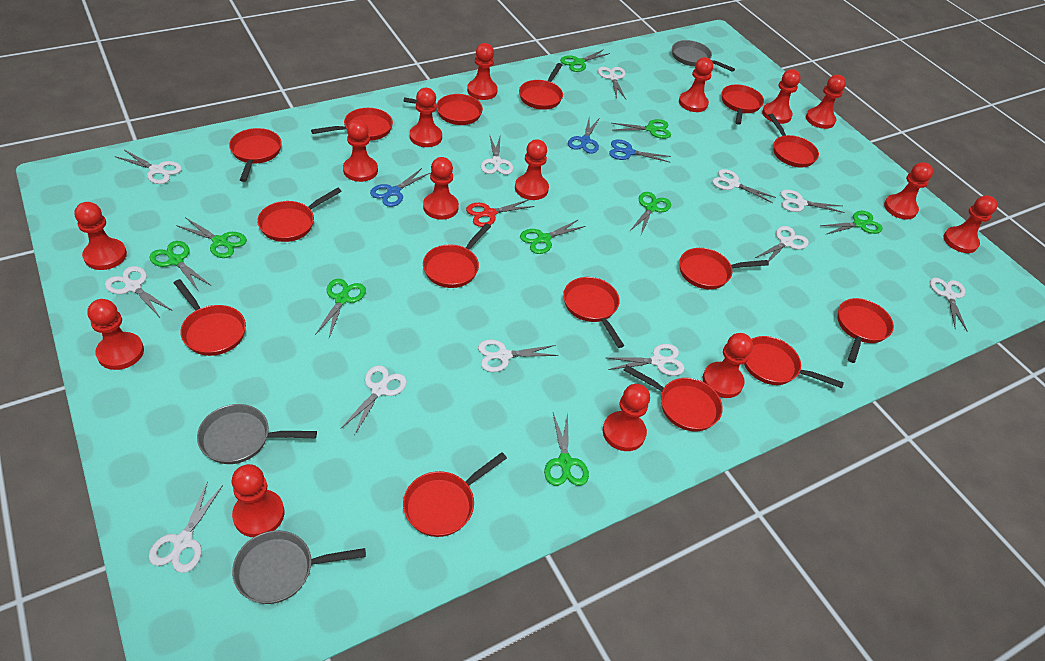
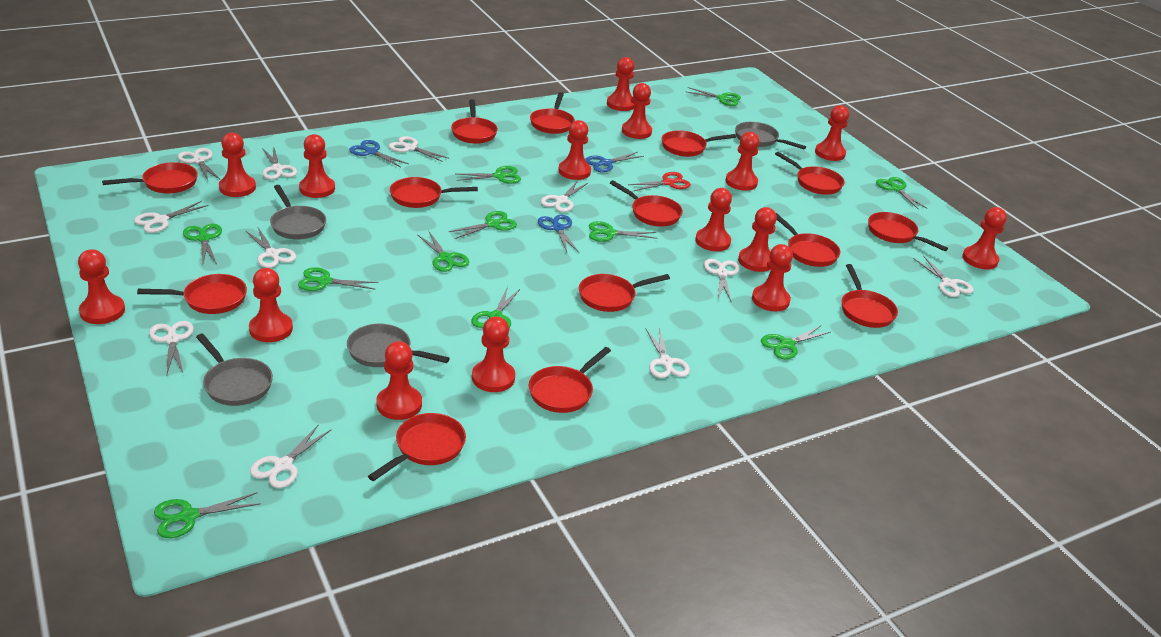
green scissors: [149,241,210,290] [176,217,247,258] [315,279,366,338] [520,219,586,254] [544,413,589,486] [560,49,610,72] [612,119,671,139] [630,192,671,235] [820,211,883,234] = 9 -> [154,492,261,538] [183,224,222,264] [298,267,378,291] [417,230,469,272] [448,211,517,239] [457,166,521,184] [472,287,520,328] [589,221,657,242] [687,87,741,106] [761,326,831,359] [876,177,928,210] = 11
grey pan: [197,404,317,464] [232,530,366,604] [672,40,735,72] = 3 -> [196,333,273,406] [270,185,326,239] [347,324,449,367] [735,122,806,149] = 4
red pan: [174,279,246,356] [229,128,282,182] [257,188,342,242] [311,108,393,141] [403,94,483,125] [403,452,507,537] [423,223,491,288] [519,63,563,110] [563,277,624,348] [624,365,723,432] [679,248,769,289] [722,84,764,125] [744,336,844,388] [768,113,819,168] [838,298,894,363] = 15 -> [102,162,198,194] [137,274,247,314] [368,413,466,481] [390,177,478,208] [451,99,498,144] [529,347,611,413] [530,92,575,134] [579,274,670,312] [610,180,683,227] [662,130,736,157] [775,152,845,195] [776,213,840,267] [842,264,898,328] [868,212,948,251] = 14
white scissors: [105,266,173,316] [115,150,182,184] [149,481,223,573] [341,365,407,434] [478,339,559,372] [481,134,513,175] [598,67,626,99] [607,344,685,376] [712,169,776,203] [755,226,809,262] [781,190,845,213] [930,277,968,332] = 12 -> [134,201,209,233] [149,321,194,374] [178,148,220,180] [246,228,296,268] [250,424,331,488] [262,148,297,180] [389,136,448,162] [540,181,588,212] [646,328,690,378] [704,259,740,301] [914,255,973,297] = 11

